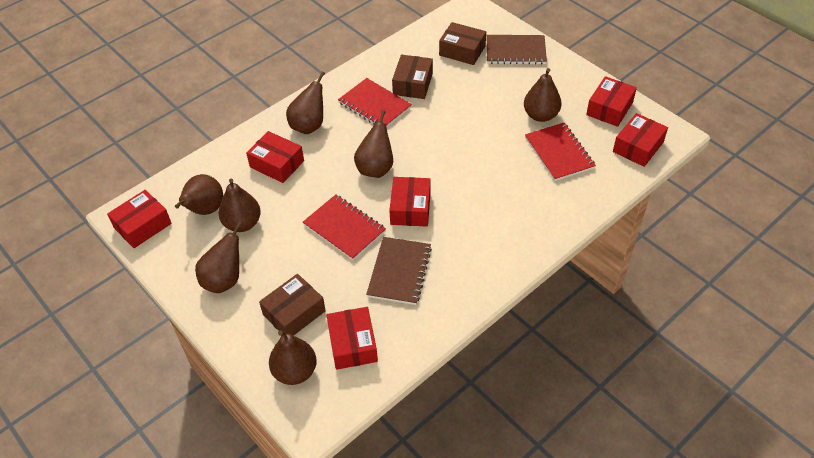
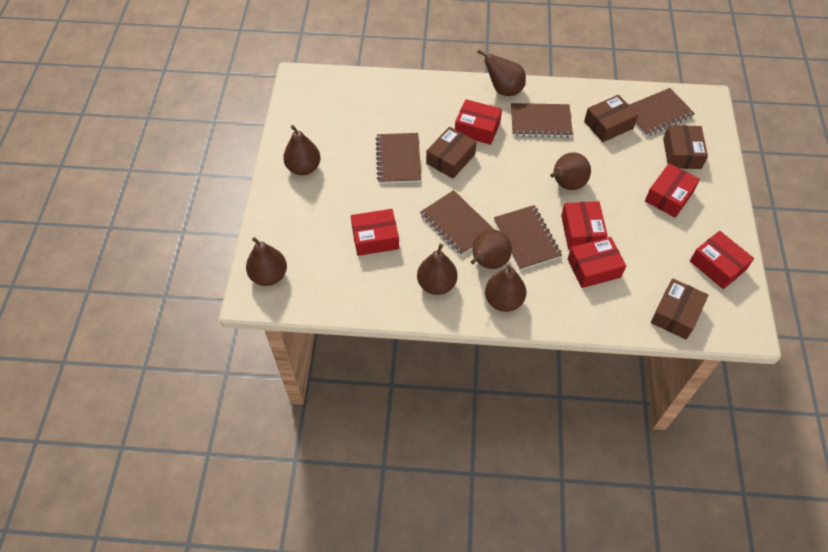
brown box: [259,274,326,336] [392,55,433,99] [439,22,486,65] = 3 -> [426,127,477,179] [584,95,638,142] [651,279,708,339] [663,125,708,169] = 4
brown notebook: [366,237,432,305] [486,35,547,65] = 2 -> [376,133,421,184] [420,190,494,256] [494,205,562,270] [511,103,573,138] [629,88,695,136] = 5
red notebook: [303,194,386,260] [338,78,412,127] [525,123,596,181] = 3 -> none = 0

